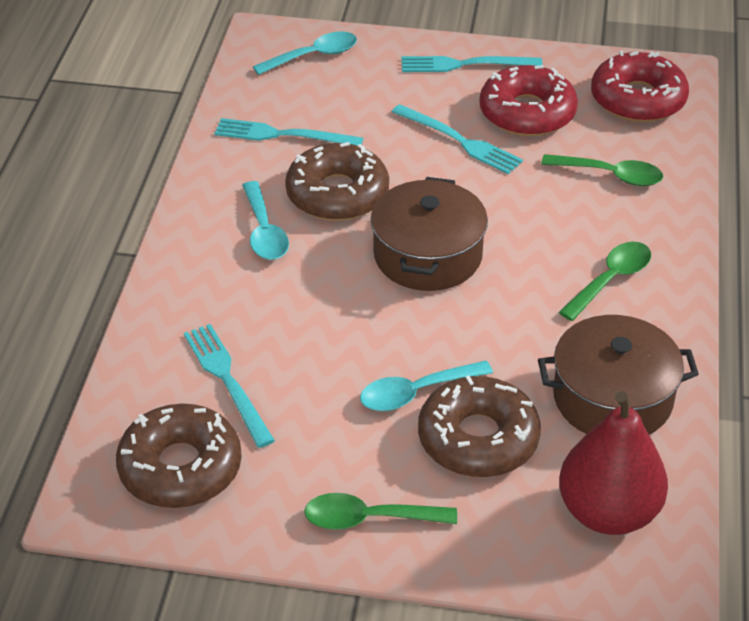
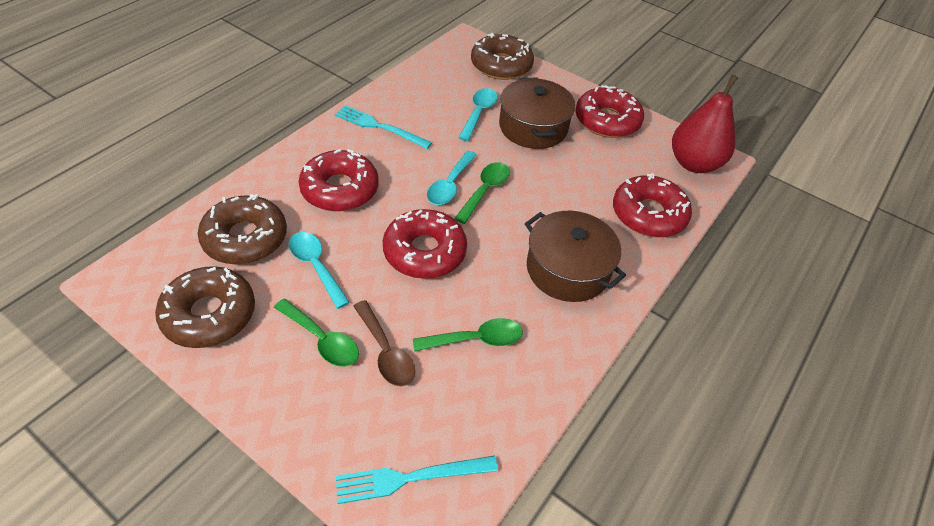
brown spoon: none = 0 -> [353,300,415,386] = 1
red donut: [479,65,578,136] [591,51,689,122] = 2 -> [299,149,379,211] [383,209,467,279] [575,85,644,138] [613,173,692,237] = 4
turquoise fork: [184,324,275,448] [215,118,363,146] [392,104,523,174] [402,56,542,72] = 4 -> [335,105,432,149] [336,456,498,504] = 2

